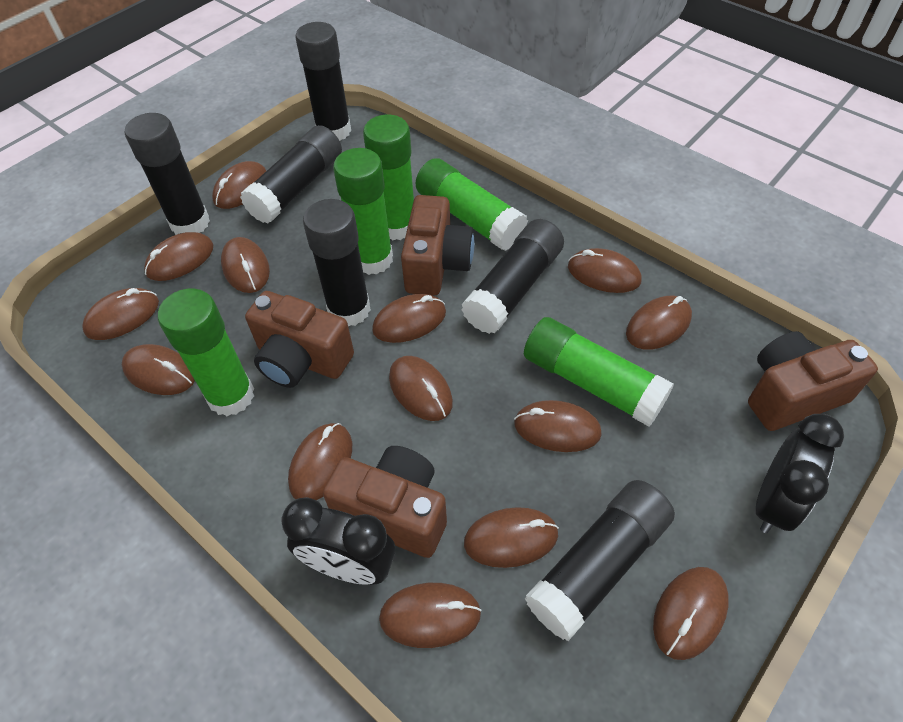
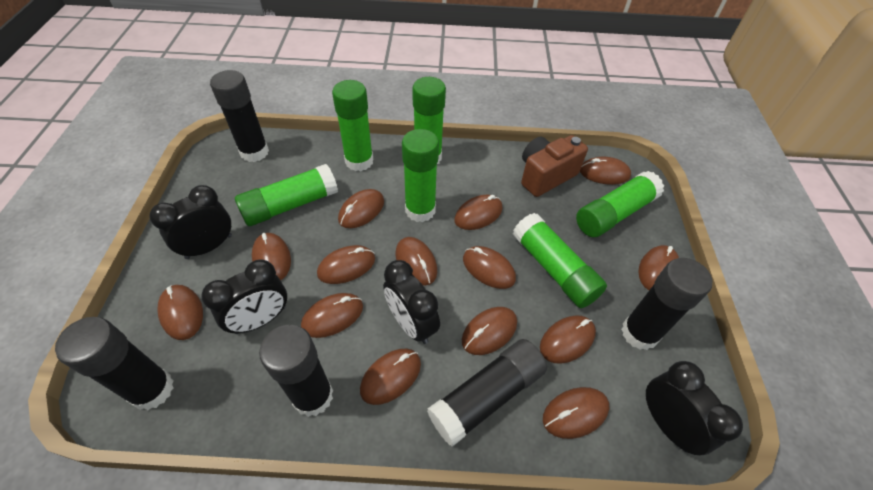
black clock: [282,497,395,585] [756,414,844,533] = 2 -> [150,185,232,259] [201,259,287,334] [383,260,440,344] [646,361,743,455] = 4
black glue stick: [125,113,210,235] [240,125,342,224] [296,22,351,141] [303,199,371,326] [461,219,564,334] [525,480,675,641] = 6 -> [55,317,174,410] [210,70,269,162] [259,325,333,417] [427,339,547,447] [621,258,712,350] = 5
brown camera: [245,291,354,388] [323,446,447,558] [401,195,475,295] [748,331,878,431] = 4 -> [521,135,588,197] = 1
green glue stick: [158,289,254,416] [333,148,393,275] [363,115,414,240] [416,158,528,251] [524,317,674,426] = 5 -> [235,164,338,226] [332,80,373,171] [402,129,439,222] [412,77,446,164] [513,213,607,308] [576,171,664,237] = 6

